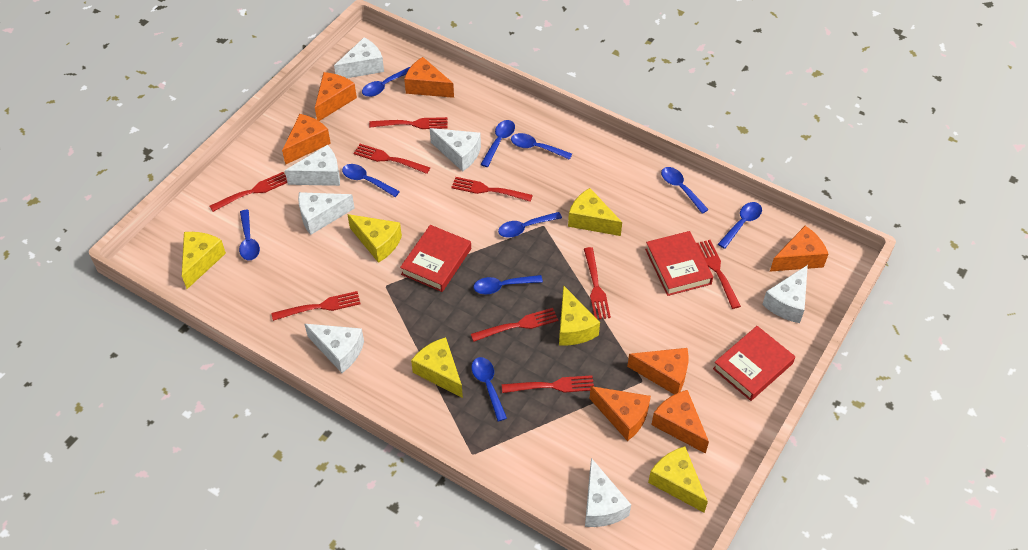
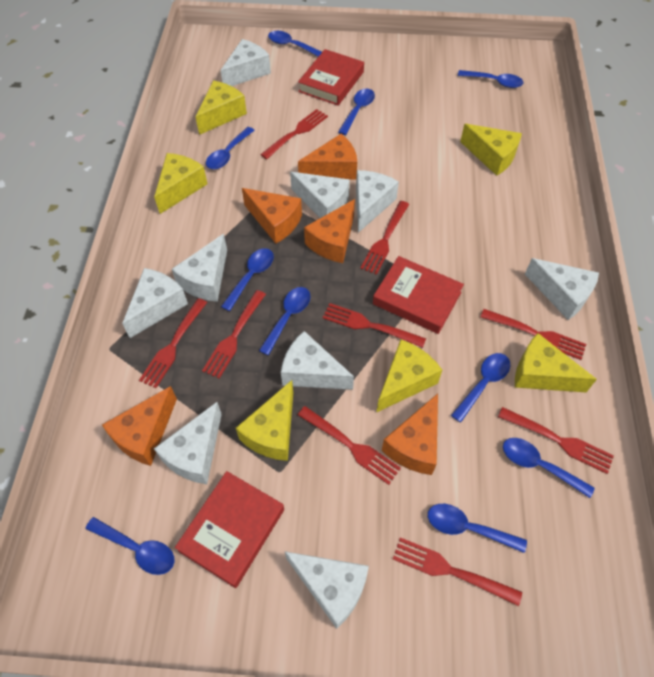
orange cheese: [282,114,331,165] [315,72,357,121] [404,57,454,98] [589,386,651,441] [627,348,689,394] [651,390,709,454] [770,226,828,272] = 7 -> [102,386,177,466] [242,188,302,244] [298,134,357,179] [304,199,355,263] [382,394,438,475] = 5
white cheese: [285,145,340,186] [298,192,355,235] [305,324,364,373] [334,37,384,78] [430,128,481,172] [585,458,631,527] [762,265,808,323] = 7 -> [122,268,188,338] [154,402,222,484] [172,234,227,302] [221,39,271,86] [281,331,354,390] [284,551,369,629] [290,172,350,218] [356,170,399,233] [525,258,599,320] = 9

